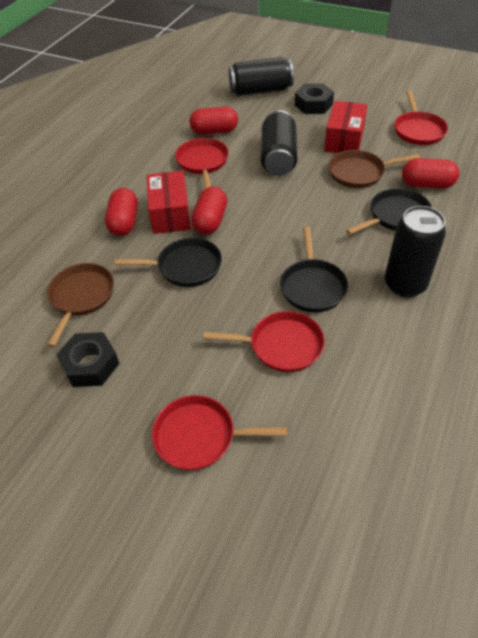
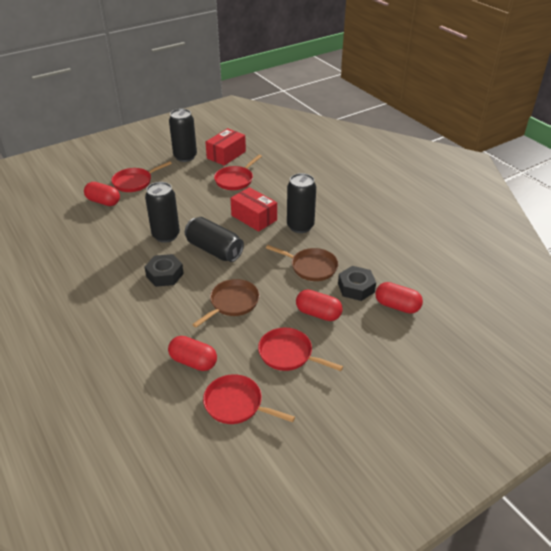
black can: [229,57,294,96] [261,110,297,176] [385,206,446,298] = 3 -> [145,182,180,243] [169,109,197,162] [185,217,244,262] [287,173,316,233] = 4
black pan: [115,238,222,287] [280,227,348,312] [346,188,432,235] = 3 -> none = 0

